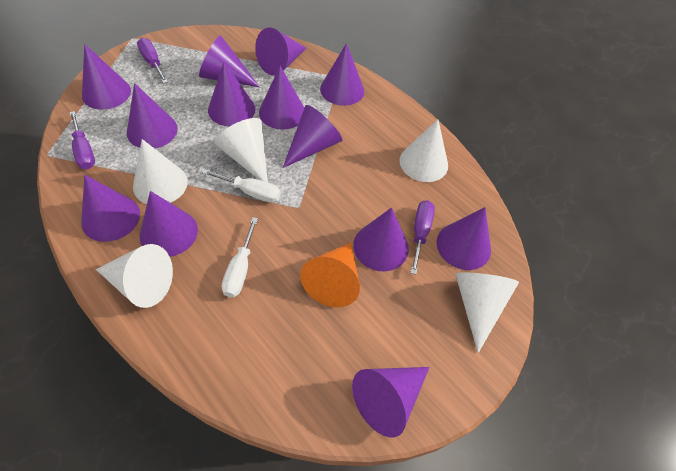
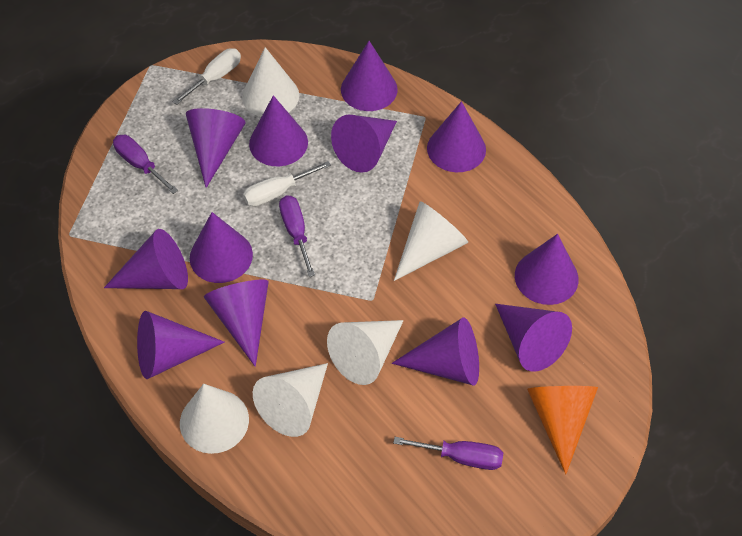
purple cone: [81,175,140,242] [82,44,131,110] [127,83,178,148] [140,191,198,257] [199,36,260,87] [208,62,255,126] [255,28,306,76] [259,66,304,130] [283,105,342,168] [320,43,364,106] [352,367,429,437] [353,207,409,272] [437,207,491,270] = 13 -> [104,229,188,289] [137,311,225,379] [186,108,246,188] [190,212,253,283] [204,280,269,367] [249,95,308,166] [331,115,397,173] [341,41,398,111] [392,317,479,385] [427,101,486,172] [495,304,572,372] [515,234,579,305] = 12

